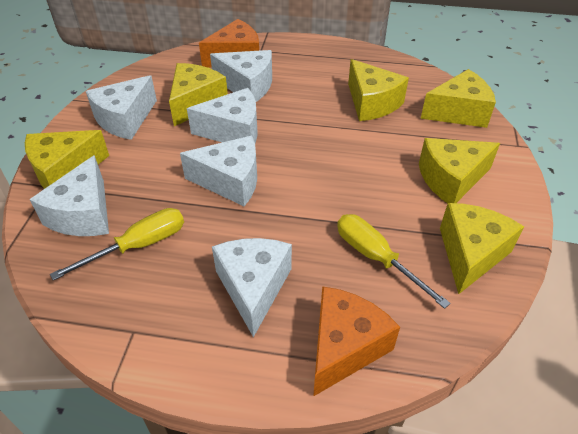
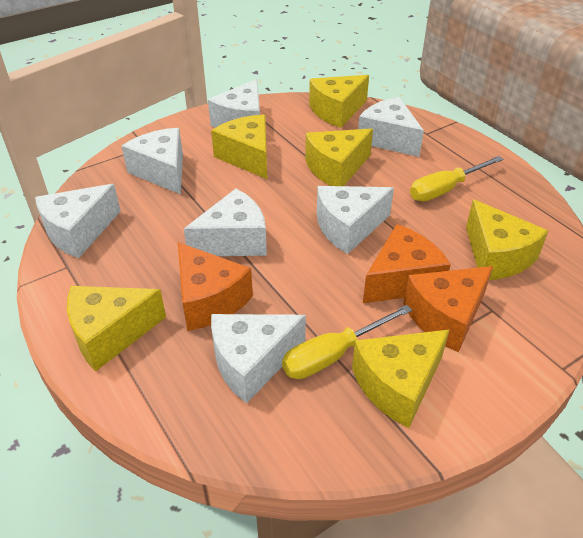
orange cheese: [199,19,259,67] [313,286,400,397] = 2 -> [178,242,253,331] [363,224,451,303] [403,266,493,353] = 3
white cheese: [29,155,109,236] [86,75,157,140] [180,136,257,206] [187,88,258,143] [210,50,272,102] [212,238,292,337] = 6 -> [35,184,121,258] [122,128,183,194] [184,189,267,256] [208,79,260,128] [211,314,306,403] [317,186,394,254] [358,97,424,157] = 7

